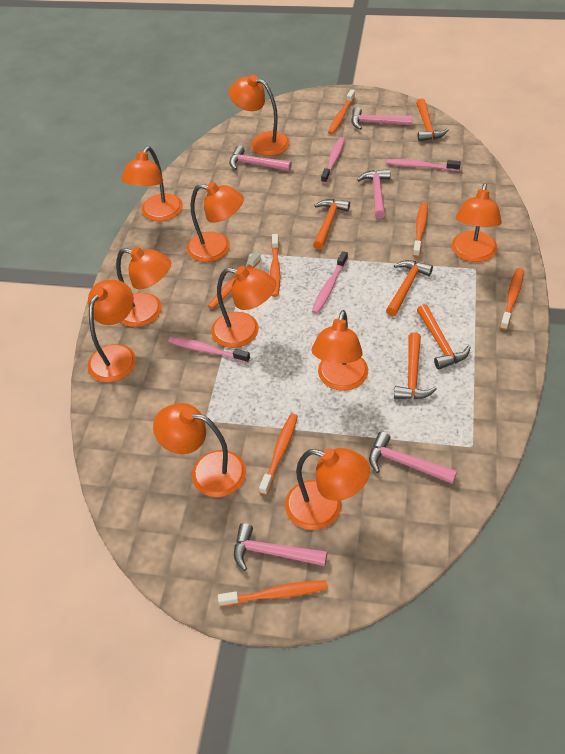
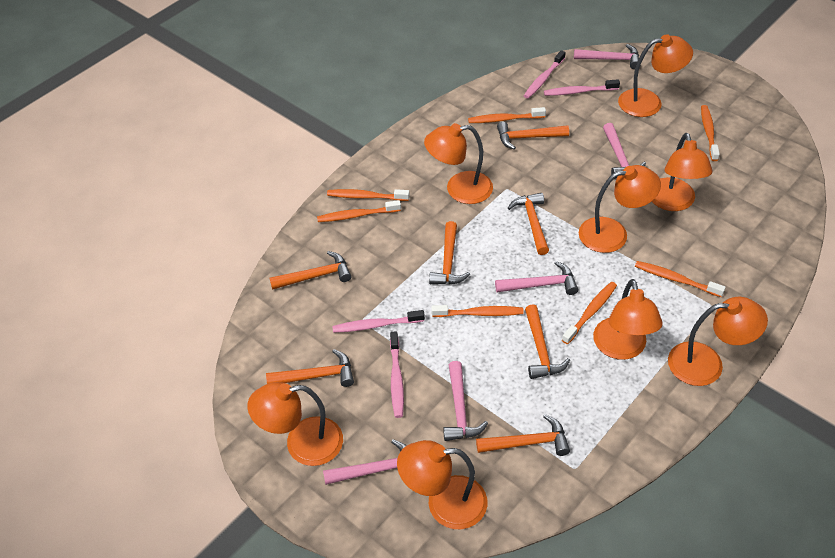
orange hammer: [313,199,350,250] [386,260,433,316] [394,332,437,399] [416,98,449,141] [417,304,471,370] = 5 -> [266,349,354,387] [269,251,351,290] [429,221,470,284] [476,414,570,456] [497,122,569,150] [508,193,549,255] [525,304,570,379] = 7
orange lamp: [87,280,136,382] [116,247,171,327] [121,146,183,221] [153,403,246,497] [187,182,244,262] [211,266,276,348] [229,75,290,156] [285,448,370,530] [312,310,368,391] [452,183,502,262] = 10 -> [247,382,343,466] [397,440,487,529] [424,123,493,204] [579,165,661,253] [593,279,663,360] [618,34,693,117] [652,133,713,211] [668,297,768,386] = 8

